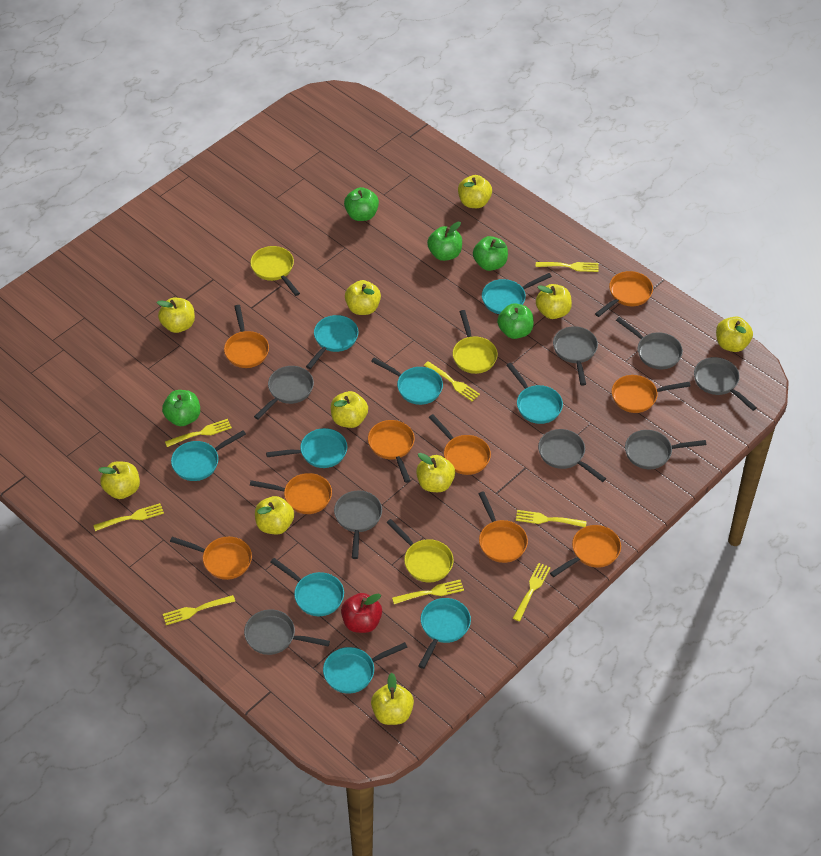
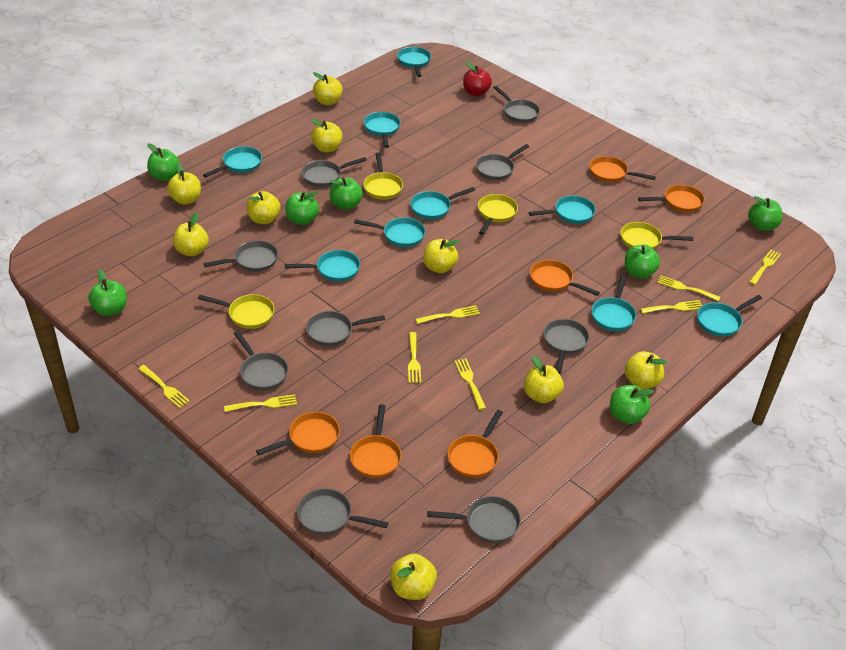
green apple: [162,390,200,426] [344,187,379,221] [427,222,462,261] [473,236,508,271] [497,303,534,339] = 5 -> [88,270,127,316] [147,144,180,181] [285,191,319,225] [329,177,363,210] [610,385,654,424] [625,245,660,279] [748,196,783,231] = 7
grey pan: [244,609,330,655] [254,366,314,420] [334,491,382,559] [538,429,606,482] [553,326,598,386] [616,317,683,369] [625,430,706,469] [694,357,757,411] = 8 -> [204,240,278,272] [234,331,288,390] [297,488,388,535] [301,157,367,187] [306,311,385,346] [427,496,521,543] [476,144,529,180] [493,86,540,123] [544,319,589,374] = 9
orange pan: [170,537,252,580] [224,305,269,368] [250,473,332,514] [368,420,415,483] [429,414,491,475] [478,491,528,563] [550,525,621,577] [595,271,653,317] [612,375,691,413] = 9 -> [256,412,340,456] [350,404,401,478] [447,410,503,478] [530,260,600,296] [589,156,656,182] [638,185,705,212] = 6
yellow apple: [98,461,140,499] [156,298,195,333] [255,496,294,534] [331,391,368,428] [345,280,381,315] [371,673,414,725] [416,453,455,492] [458,175,492,208] [536,284,572,319] [716,316,753,352] = 10 -> [167,162,201,205] [173,213,209,257] [246,191,280,224] [311,119,342,152] [313,72,343,105] [390,554,437,600] [423,239,459,273] [524,356,564,403] [625,351,667,389] = 9
yellow pan: [250,246,300,296] [386,519,454,583] [453,310,498,374] = 3 -> [198,294,275,329] [363,153,403,200] [478,194,518,235] [620,222,693,249] = 4

